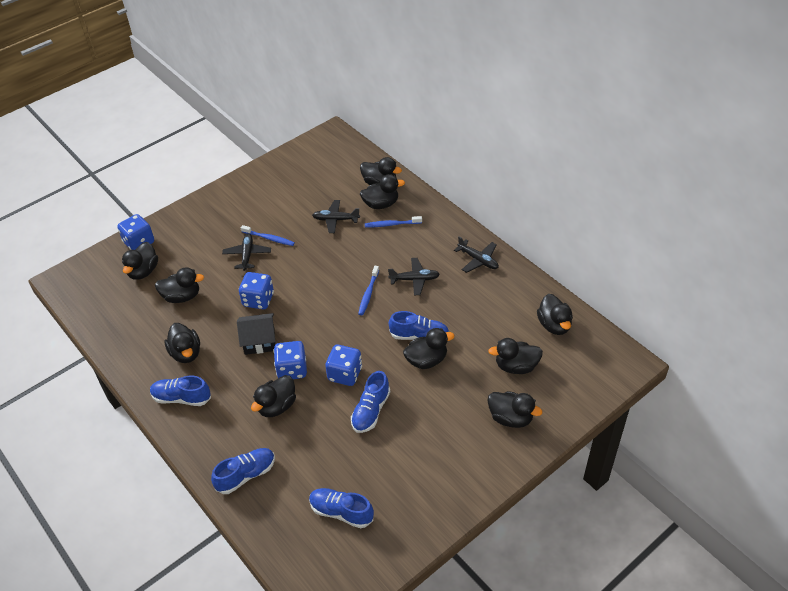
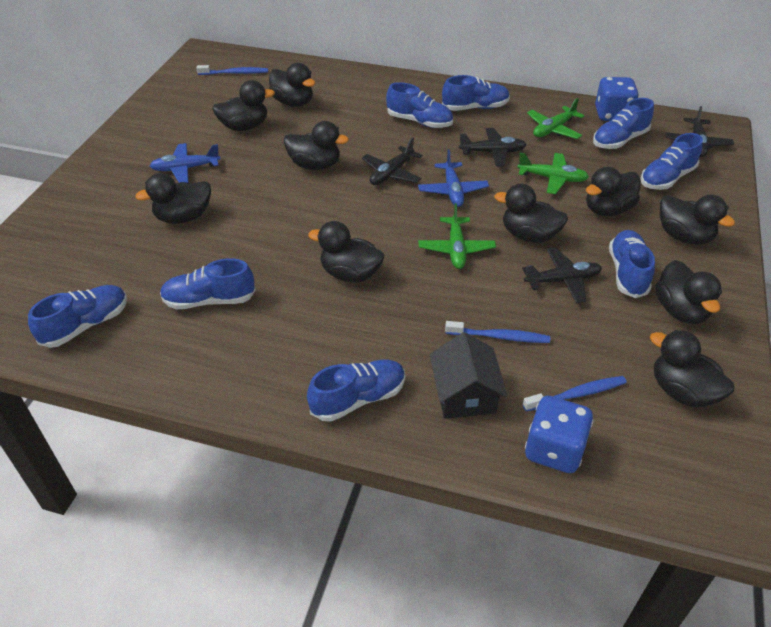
blue dice: [117,214,154,250] [239,272,274,309] [274,341,307,379] [325,345,362,386] = 4 -> [525,396,594,473] [595,77,639,121] = 2
blue plane: none = 0 -> [150,143,221,183] [418,149,489,207] = 2
blue shoe: [150,376,211,406] [211,448,275,494] [309,488,374,528] [351,371,390,433] [389,311,449,340] = 5 -> [28,285,127,348] [160,258,256,309] [307,360,405,422] [386,82,453,128] [442,75,510,111] [593,98,654,149] [609,230,655,298] [641,133,703,190] = 8
green plane: none = 0 -> [419,203,496,269] [517,153,589,194] [527,98,584,139] = 3

